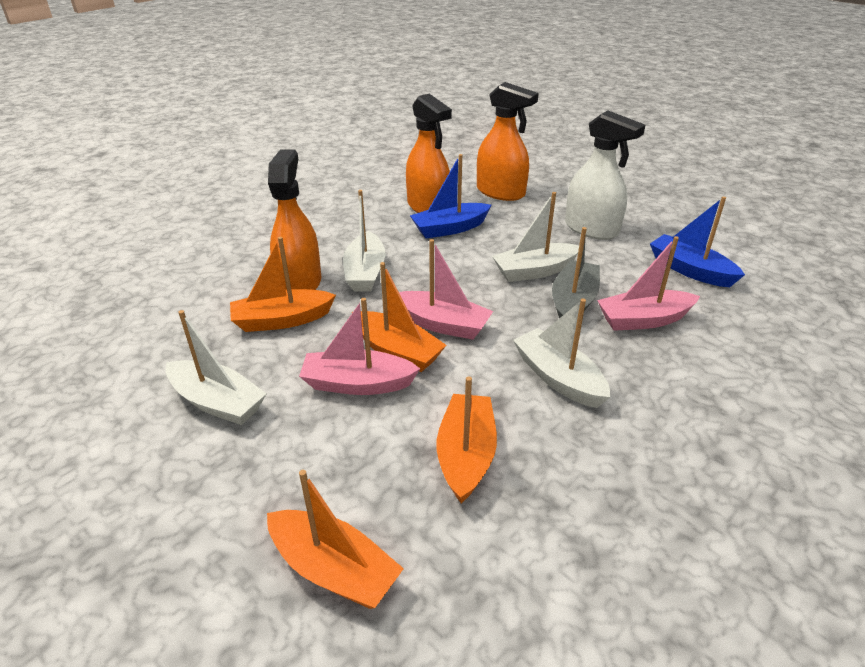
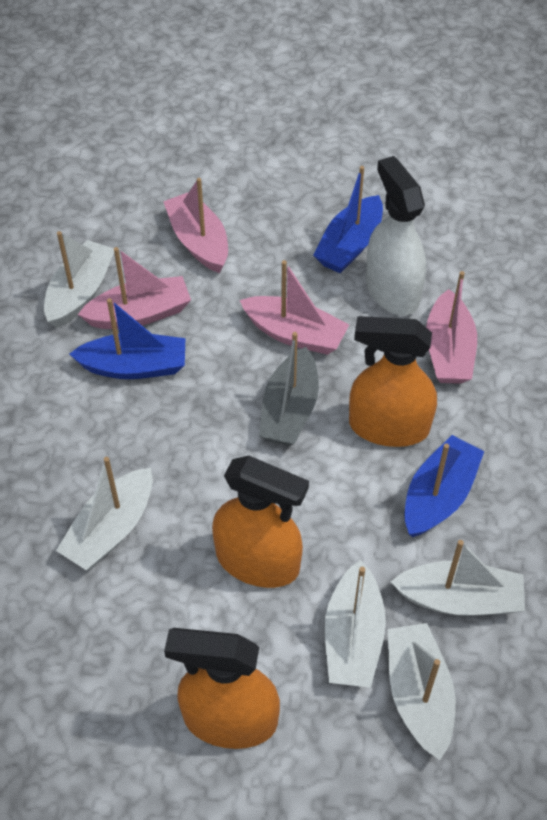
blue boat: [410,154,491,238] [650,196,745,287] = 2 -> [70,298,185,379] [313,166,383,273] [405,435,484,537] = 3
orange boat: [230,237,336,332] [267,470,404,609] [352,262,447,372] [437,376,497,503] = 4 -> none = 0
pink boat: [299,298,420,395] [399,239,493,340] [597,236,700,331] = 3 -> [78,247,191,329] [163,178,228,273] [240,260,349,355] [426,271,477,384] = 4
white boat: [166,310,267,425] [343,190,386,291] [492,192,579,282] [513,299,610,408] = 4 -> [44,231,114,328] [56,457,153,570] [325,560,386,688] [388,623,456,760] [391,540,525,616] = 5

